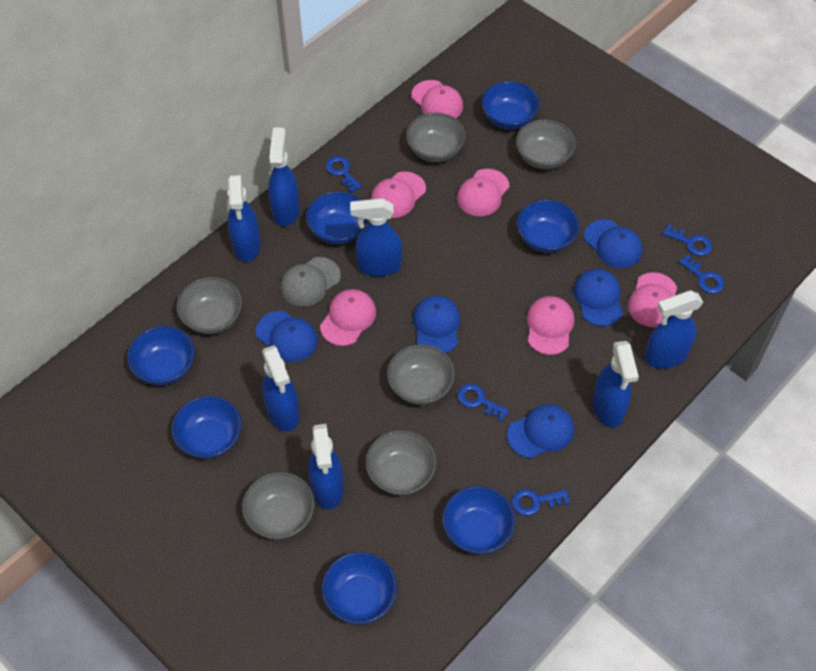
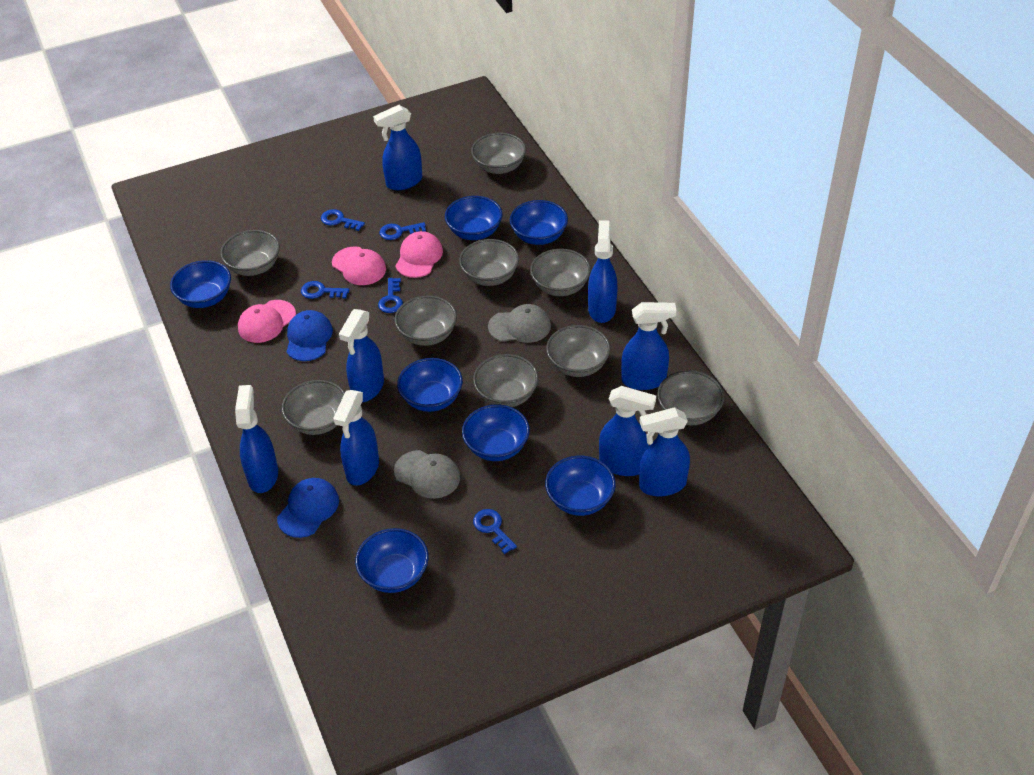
blue cap: [256,311,318,362] [413,295,461,353] [507,404,574,458] [573,269,623,326] [584,219,642,268] = 5 -> [277,478,339,538] [286,310,333,361] = 2
blue spray bottle: [227,174,261,262] [262,345,300,431] [268,127,300,226] [308,424,344,509] [350,198,402,277] [593,341,639,428] [645,290,704,368] = 7 -> [235,385,278,493] [333,390,379,485] [339,309,384,402] [373,105,422,190] [588,220,618,323] [599,386,656,476] [621,302,677,390] [639,408,690,497] = 8
grey bowl: [176,277,242,334] [242,472,315,540] [366,430,437,495] [387,344,455,405] [406,113,466,162] [516,119,576,170] = 6 -> [220,230,280,276] [282,380,345,435] [394,296,457,346] [459,239,519,286] [471,133,526,174] [473,354,539,407] [530,249,591,296] [546,325,611,377] [657,370,724,426] = 9
grey cap: [280,257,341,307] = 1 -> [394,450,460,499] [488,304,551,343] = 2
pink cap: [320,289,376,346] [371,172,426,218] [411,80,463,119] [457,169,510,216] [527,296,574,355] [628,272,677,327] = 6 -> [238,300,296,343] [332,247,386,285] [395,231,443,278] = 3

